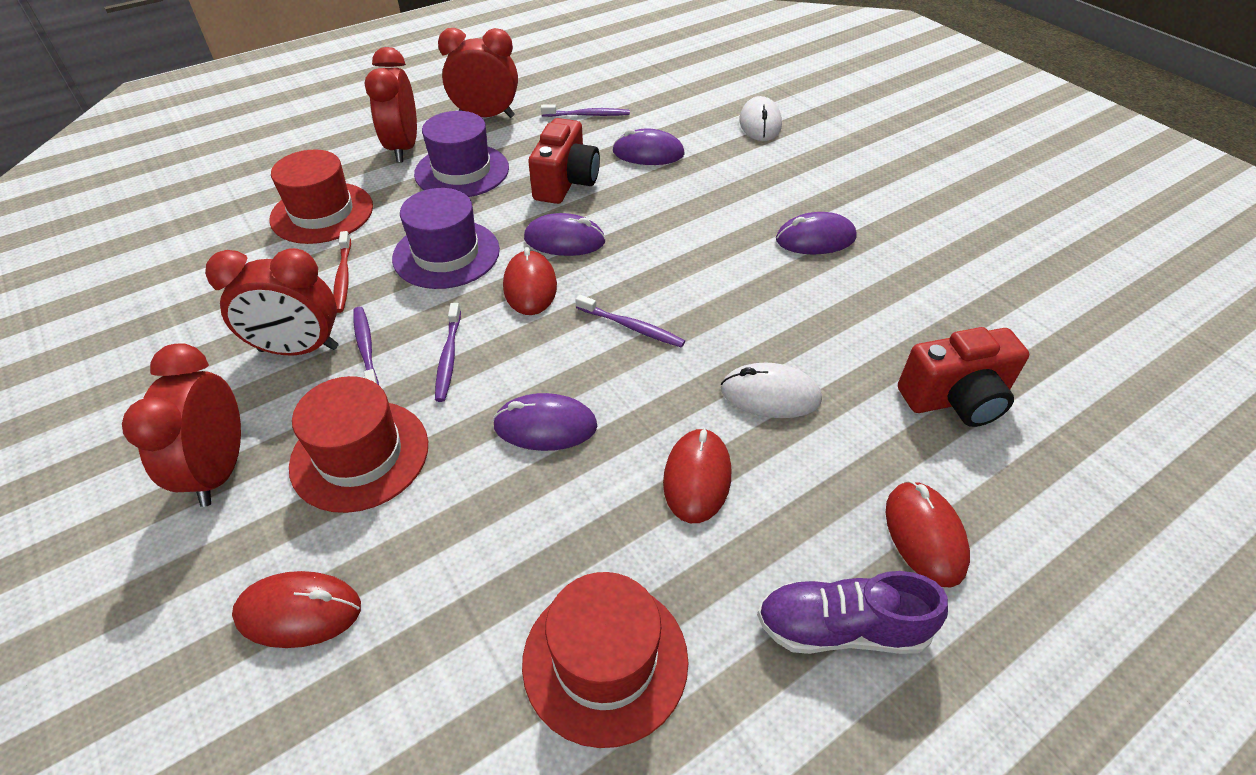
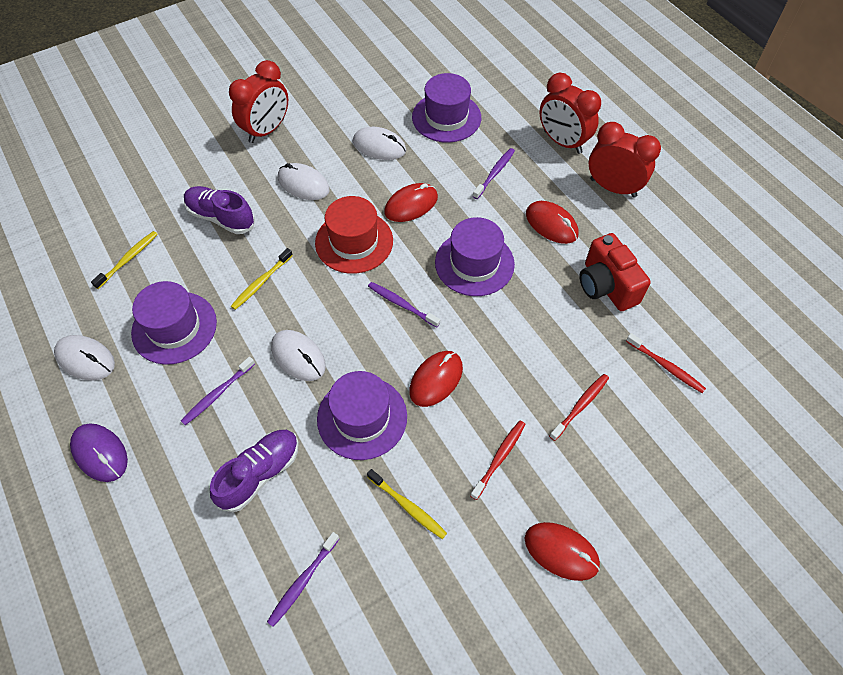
purple hat: [392,188,500,289] [414,111,509,197] = 2 -> [131,281,217,365] [317,371,407,460] [412,73,481,143] [435,217,515,296] = 4
purple mouse: [493,393,597,451] [524,213,606,256] [612,129,685,165] [776,212,856,254] = 4 -> [70,423,128,482] = 1
purple shoe: [757,571,948,654] = 1 -> [184,186,255,234] [210,430,299,512] = 2
red camera: [528,118,600,204] [898,327,1029,427] = 2 -> [579,233,651,311] = 1
red clock: [122,343,241,507] [205,248,339,356] [364,47,417,162] [438,28,518,118] = 4 -> [229,60,288,143] [539,73,601,154] [589,122,661,198] = 3
red hat: [269,150,373,244] [289,376,428,513] [522,572,688,748] = 3 -> [315,196,393,274] = 1
red toothbrush: [333,231,351,313] = 1 -> [470,420,526,500] [549,374,609,441] [626,333,706,393] = 3
white mouse: [721,362,822,418] [739,96,782,141] = 2 -> [54,335,115,380] [271,330,326,381] [278,163,330,200] [353,127,406,160] = 4
yellow toothbrush: none = 0 -> [91,231,158,289] [231,248,293,310] [367,469,447,539] = 3

